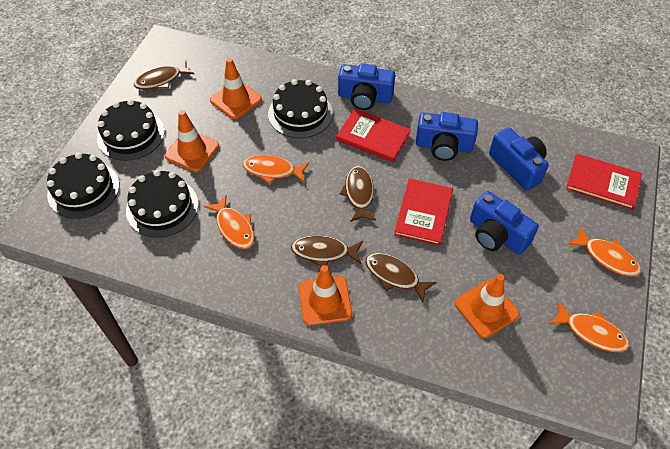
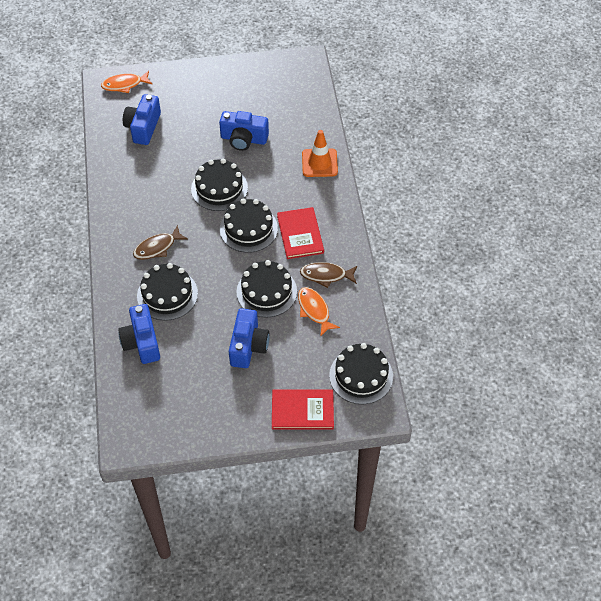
black cake: [47,152,119,219] [97,99,164,161] [126,170,199,238] [268,79,333,138] = 4 -> [137,263,198,321] [191,159,248,211] [220,199,278,253] [236,260,297,318] [329,343,393,404] = 5
brown fish: [134,60,194,90] [291,236,363,267] [340,166,376,222] [365,253,437,302] = 4 -> [133,225,188,260] [300,262,357,288] = 2
orange fish: [204,195,255,249] [243,155,309,184] [549,301,629,352] [568,227,641,277] = 4 -> [101,71,153,93] [298,287,340,337] = 2
orange traffic cone: [165,110,219,172] [210,58,262,119] [299,265,352,326] [455,274,520,338] = 4 -> [302,130,338,177] = 1
red book: [336,109,411,162] [394,179,453,246] [566,154,642,210] = 3 -> [272,390,334,430] [277,207,324,259] = 2

